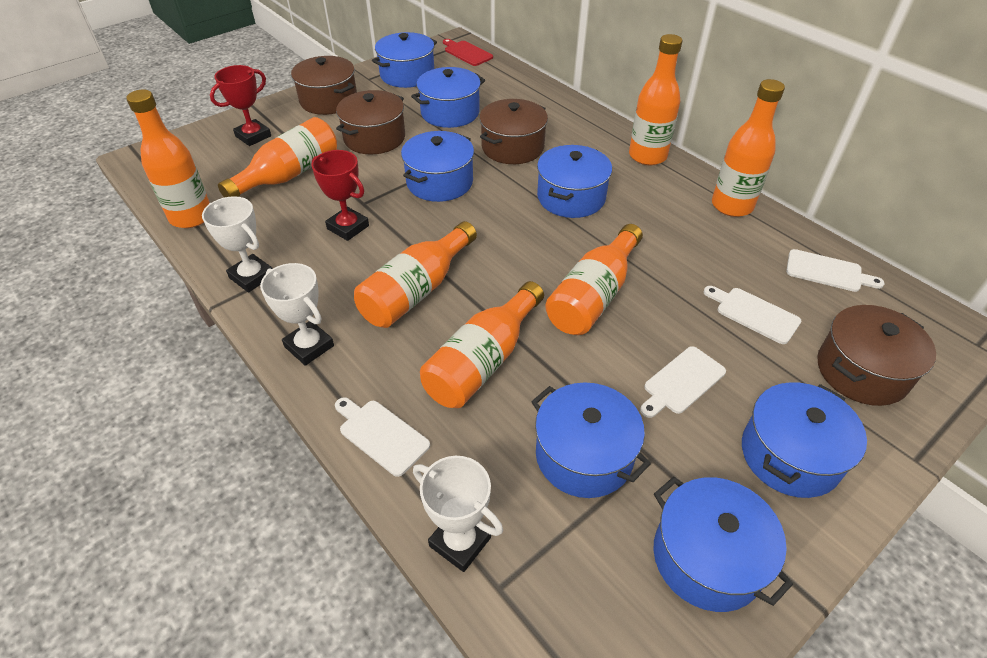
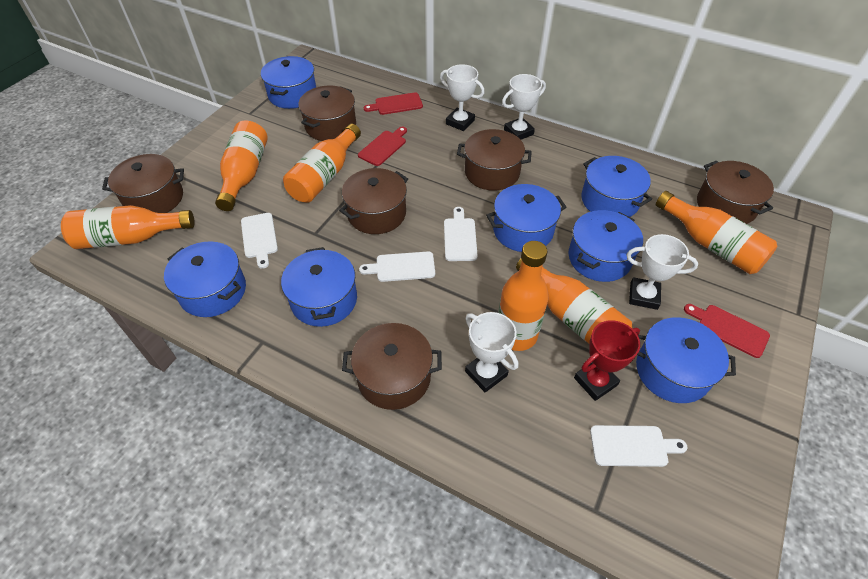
brown pot: [291,56,357,115] [336,90,405,155] [479,99,548,164] [817,305,936,406] = 4 -> [102,154,184,213] [298,86,356,141] [339,168,408,234] [342,323,442,410] [457,129,532,191] [697,161,774,224] = 6
orange bottle: [126,89,210,228] [218,117,337,198] [354,221,477,328] [420,281,544,408] [545,224,643,335] [629,34,682,165] [712,79,785,217] = 7 -> [61,205,195,249] [215,121,268,211] [283,124,361,203] [498,241,549,351] [516,259,633,343] [656,191,777,274] = 6
red cutting board: [443,39,493,66] = 1 -> [358,127,407,166] [364,92,423,115] [684,304,770,358] = 3
red trophy: [210,65,271,146] [311,150,369,241] = 2 -> [574,320,640,401] = 1
white trophy: [202,196,273,292] [260,263,334,366] [413,456,503,572] = 3 -> [440,64,485,131] [465,312,518,393] [502,74,546,140] [627,234,698,310] = 4

